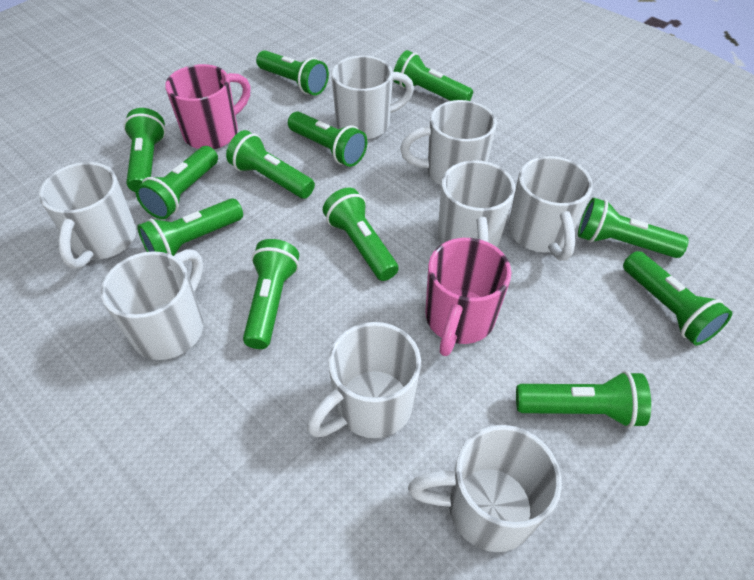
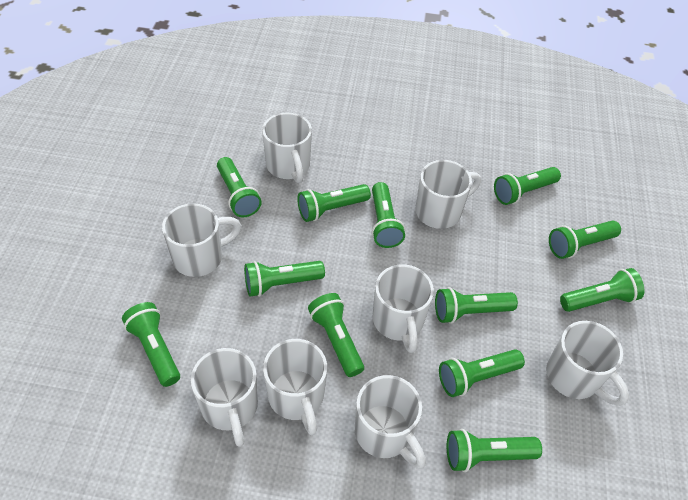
pink mug: [165,64,251,149] [425,238,511,356] = 2 -> none = 0

